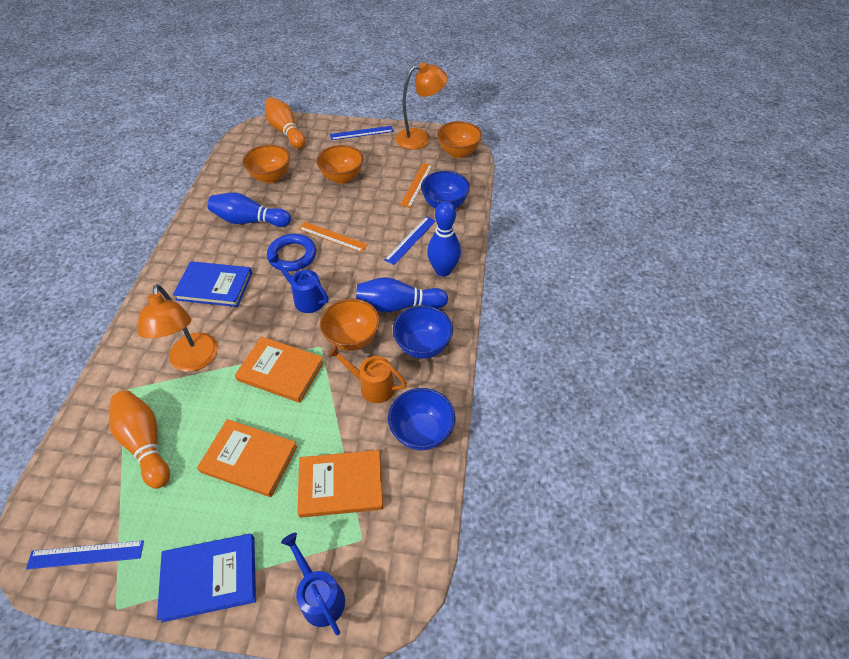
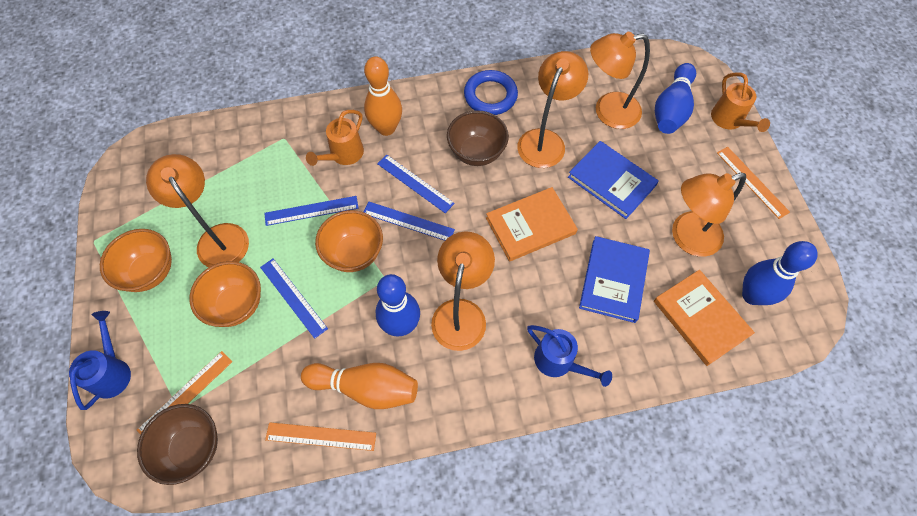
blue bowl: [388,388,456,450] [393,306,453,359] [421,171,470,209] = 3 -> none = 0
blue ruler: [26,540,144,569] [330,126,393,140] [384,216,436,265] = 3 -> [260,258,328,339] [264,196,359,226] [364,202,455,241] [377,155,455,213] = 4
brown bowl: none = 0 -> [137,404,218,485] [447,110,509,166] = 2
orange book: [197,419,298,497] [235,337,324,403] [297,450,383,518] = 3 -> [486,187,578,261] [654,270,755,366] = 2
orange bowl: [243,144,290,183] [316,145,363,184] [320,299,380,351] [437,121,482,158] = 4 -> [100,229,172,292] [189,261,261,327] [315,210,383,272] = 3
orange lamp: [137,284,218,372] [396,62,448,150] = 2 -> [146,154,249,267] [431,231,495,351] [517,51,588,168] [590,32,650,129] [672,173,746,257] = 5
orange ruler: [299,222,368,252] [400,163,432,208] = 2 -> [137,351,233,435] [265,422,376,451] [717,147,790,219] = 3
orange watering can: [328,345,407,403] = 1 -> [306,110,364,166] [711,72,770,132] = 2

